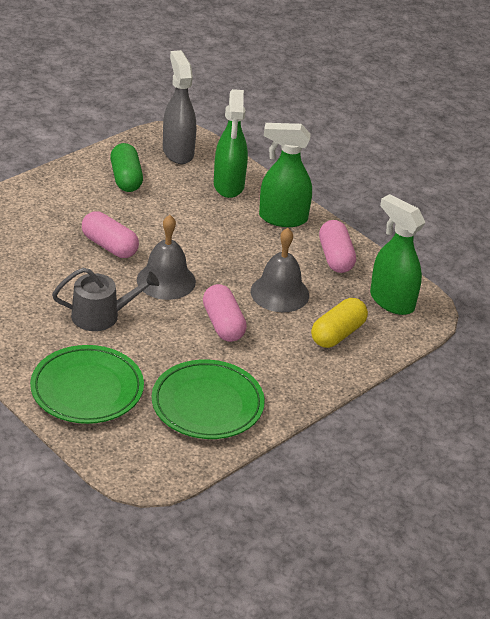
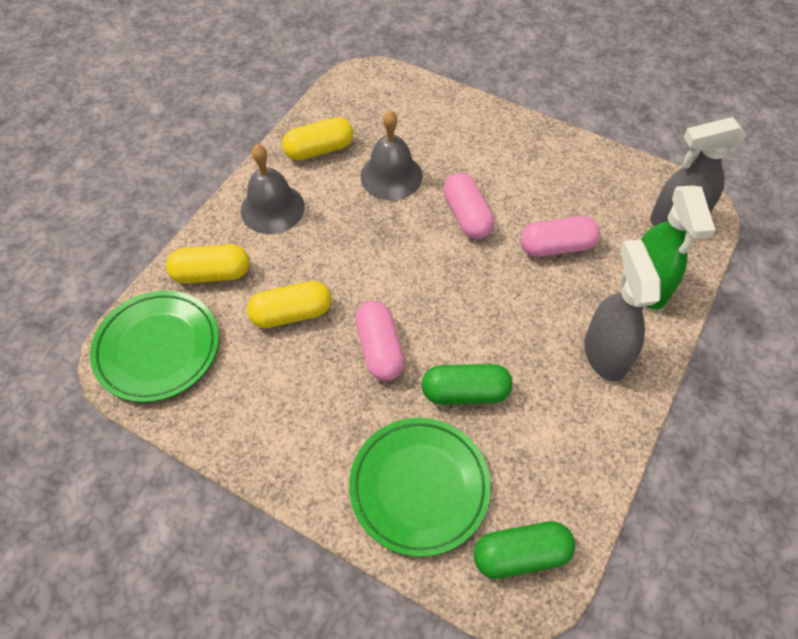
green capsule: [110,143,143,192] = 1 -> [422,364,513,405] [474,521,575,579] = 2
green spray bottle: [214,89,248,198] [259,123,312,227] [370,194,425,315] = 3 -> [641,185,715,310] = 1
grey spray bottle: [163,50,196,164] = 1 -> [584,240,661,381] [650,117,747,226] = 2
grey watering can: [52,268,159,331] = 1 -> none = 0
yellow capsule: [311,298,368,348] = 1 -> [166,244,249,284] [247,281,332,328] [282,117,353,161] = 3

